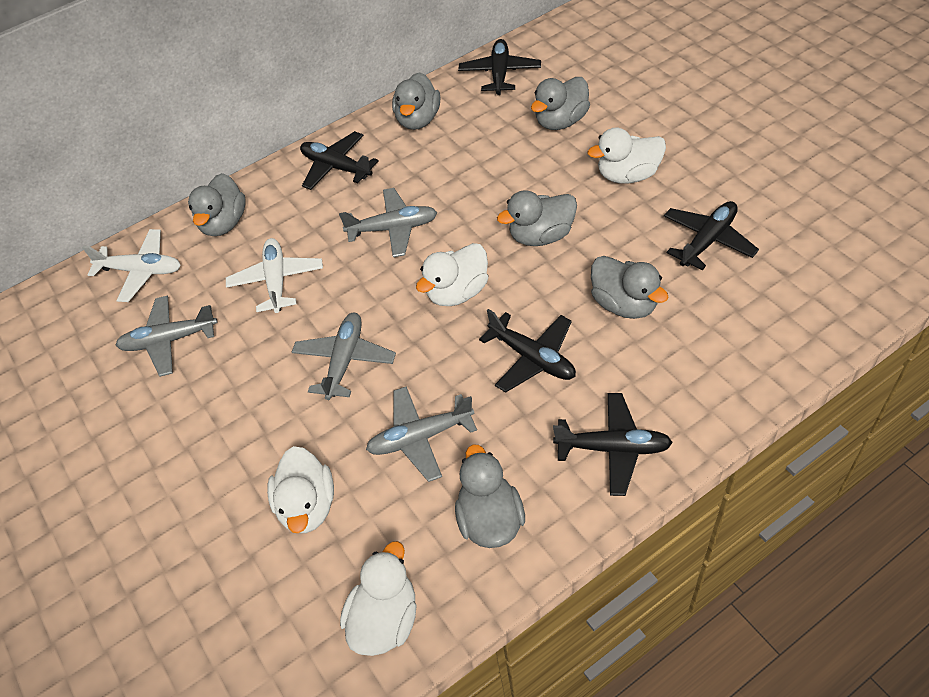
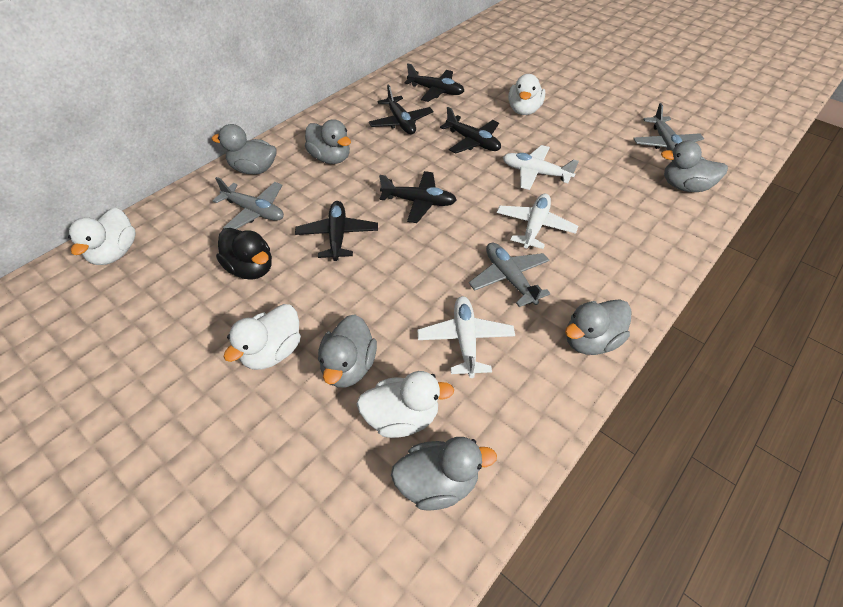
black duck: none = 0 -> [216,228,272,280] = 1
grey plane: [115,295,218,377] [292,313,396,400] [339,188,437,257] [366,386,477,482] = 4 -> [212,177,284,229] [469,242,551,307] [633,103,704,151] = 3
white plane: [82,229,181,302] [226,238,323,313] = 2 -> [417,296,515,378] [497,194,578,249] [503,145,579,190] = 3

